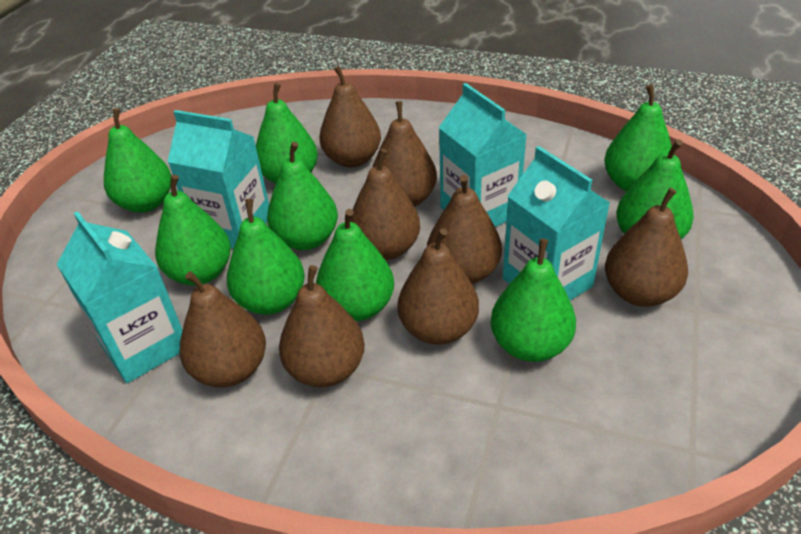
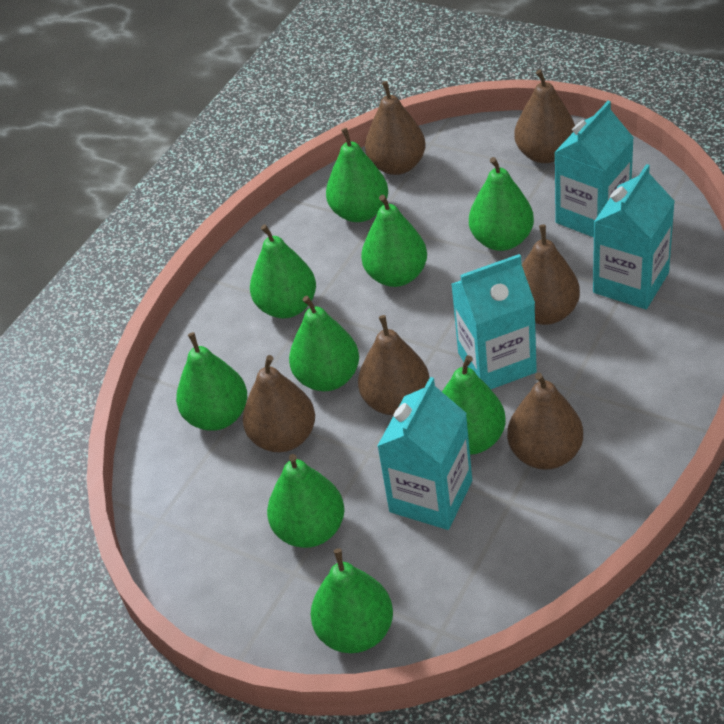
brown pear: [180,271,266,387] [279,265,365,387] [319,66,381,168] [350,149,420,260] [372,101,437,207] [398,228,479,345] [427,175,502,284] [605,188,688,307] = 8 -> [243,355,315,452] [358,315,430,415] [365,81,426,175] [507,373,583,470] [515,69,575,163] [522,224,580,325] = 6

